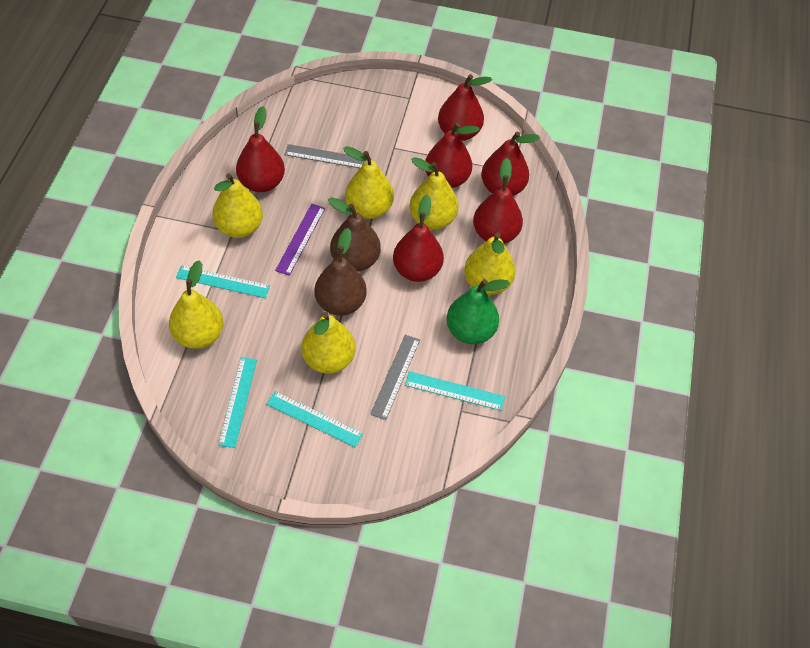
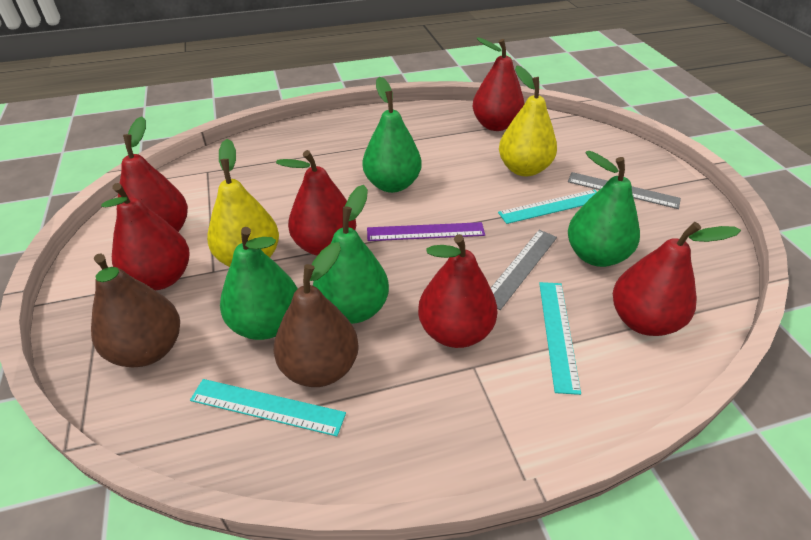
green pear: [446,279,510,344] = 1 -> [220,227,298,340] [313,185,389,324] [362,77,422,193] [568,151,640,267] = 4
turquoise ruler: [176,265,270,298] [218,357,257,448] [266,391,363,447] [405,371,505,411] = 4 -> [190,379,346,436] [498,189,597,224] [539,282,581,395] = 3
yellow pear: [169,260,223,349] [212,173,263,238] [301,312,356,374] [343,146,394,219] [409,157,459,230] [464,232,515,295] = 6 -> [207,139,279,267] [499,66,557,176] = 2

